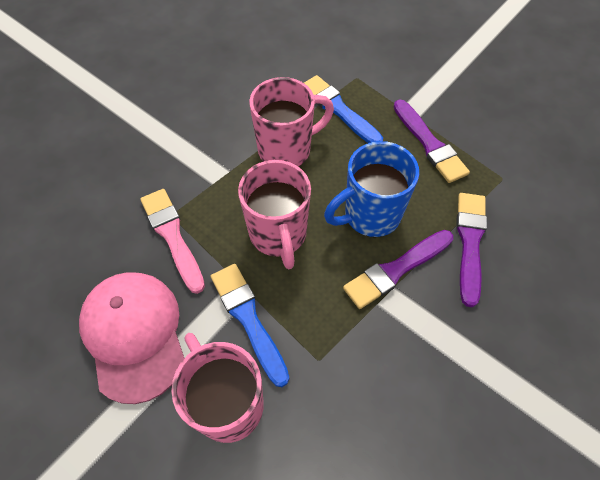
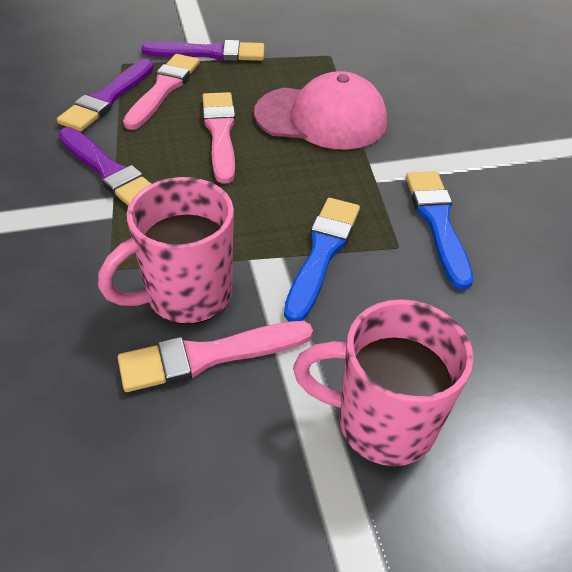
blue mug: [324,141,419,237] = 1 -> none = 0
pink brush: [140,189,205,294] = 1 -> [118,321,313,392] [123,54,200,130] [202,92,235,184] = 3
pink mug: [171,333,264,443] [238,160,311,269] [249,77,334,167] = 3 -> [98,177,234,324] [293,299,474,466] = 2

